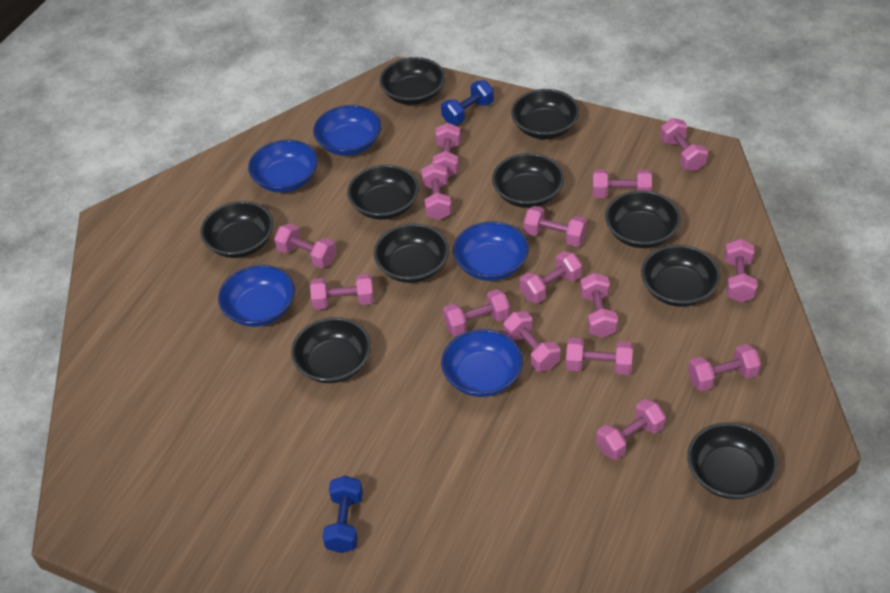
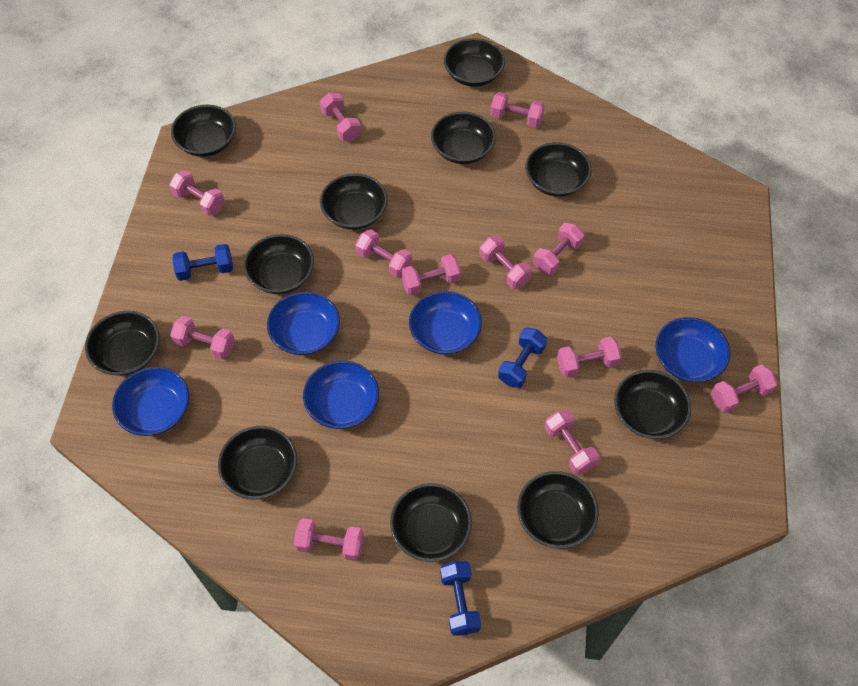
black bowl: [200,201,273,258] [291,317,371,383] [347,165,419,220] [374,223,449,283] [379,57,445,105] [492,153,564,208] [511,89,580,139] [605,190,681,248] [641,245,720,307] [687,422,778,499] = 10 -> [85,311,160,376] [171,105,236,157] [218,426,297,499] [244,234,314,294] [320,173,388,230] [390,483,472,562] [431,112,496,164] [444,38,505,87] [517,471,599,549] [525,142,592,197] [614,370,691,439] = 11
blue dumbbell: [322,476,363,553] [441,81,494,125] = 2 -> [172,244,233,281] [440,561,481,636] [498,328,547,388] = 3
pink dumbbell: [274,223,336,268] [310,274,374,310] [421,163,452,220] [433,123,461,177] [443,289,510,336] [503,311,560,372] [520,251,582,303] [524,206,587,247] [566,338,633,375] [580,273,618,338] [593,169,652,198] [596,399,666,460] [660,118,708,171] [688,344,761,391] [724,239,757,303] = 15 -> [169,170,225,216] [170,316,235,360] [294,518,364,561] [320,93,361,141] [355,229,412,278] [401,254,461,296] [479,235,532,289] [490,92,545,128] [533,223,584,275] [545,409,600,475] [557,336,622,378] [711,364,777,413] = 12

